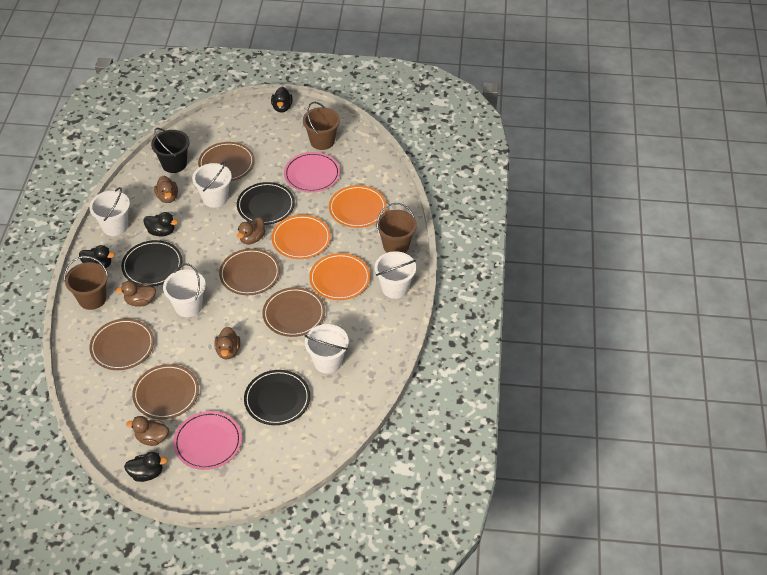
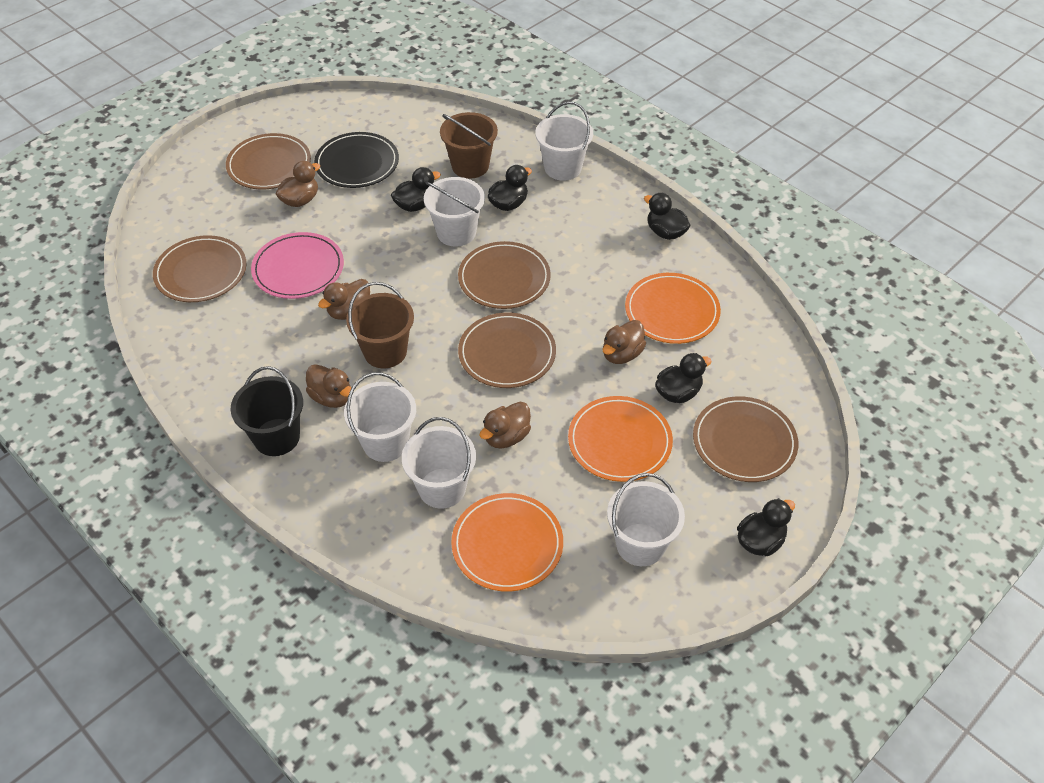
black duck: [79,245,115,268] [124,452,168,482] [143,212,178,236] [271,87,293,113] = 4 -> [391,167,441,212] [488,165,532,211] [644,193,691,240] [655,353,712,403] [737,498,795,556] = 5
black plate: [121,240,182,286] [237,182,295,225] [244,370,310,425] = 3 -> [314,132,399,188] = 1
brown bucket: [64,256,108,310] [303,102,340,150] [376,203,417,253] = 3 -> [346,282,414,368] [440,112,498,179] = 2
pink plate: [173,411,242,470] [284,152,340,193] = 2 -> [251,232,344,299] = 1

